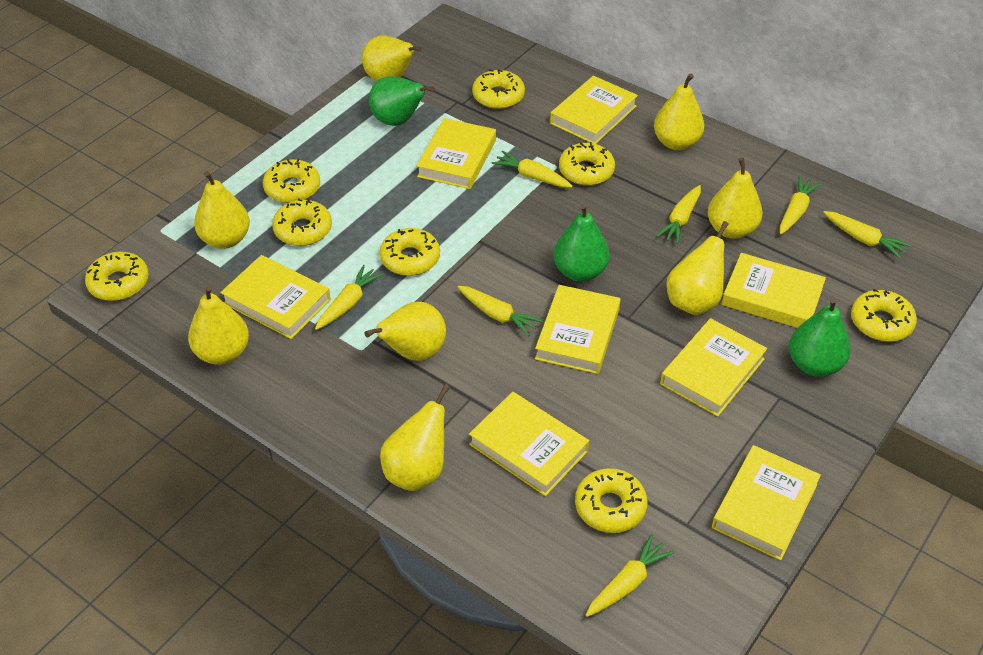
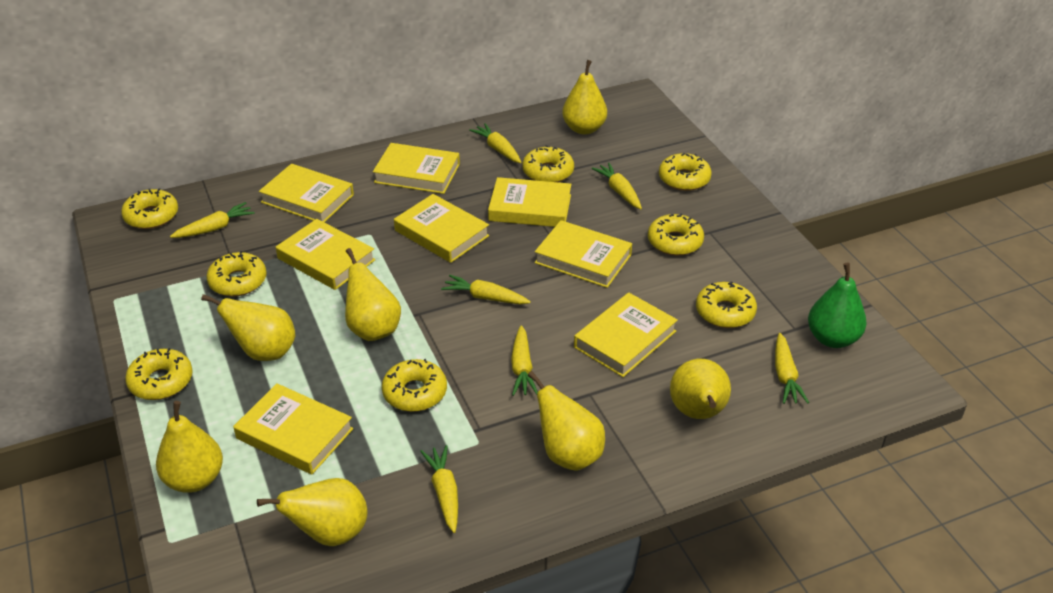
green pear: [369,76,435,126] [554,203,609,282] [789,297,851,377] = 3 -> [808,263,866,348] = 1
yellow pear: [188,285,249,365] [194,171,250,249] [362,35,422,81] [364,302,446,361] [380,384,450,491] [654,73,704,150] [666,221,729,315] [708,157,763,239] = 8 -> [156,401,223,493] [201,294,296,361] [257,478,368,546] [345,248,401,341] [528,371,605,471] [562,60,607,135] [670,359,731,419] = 7

